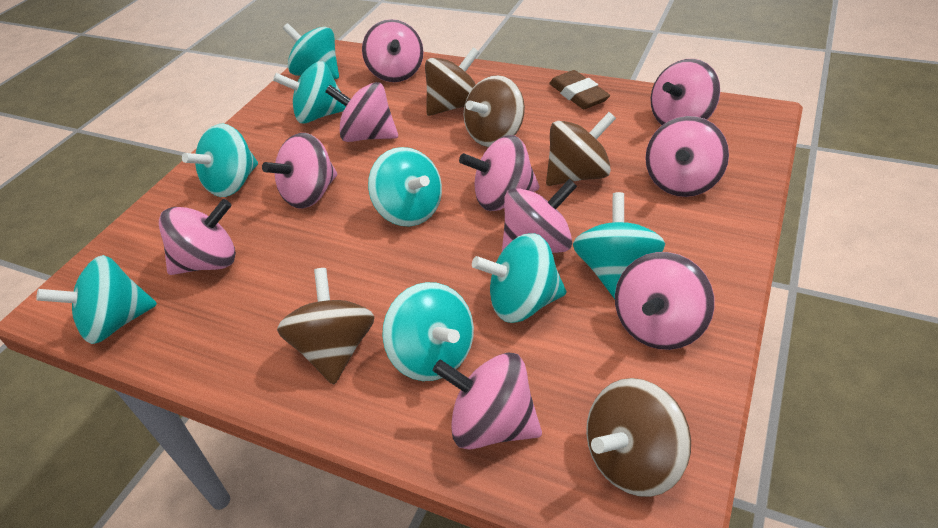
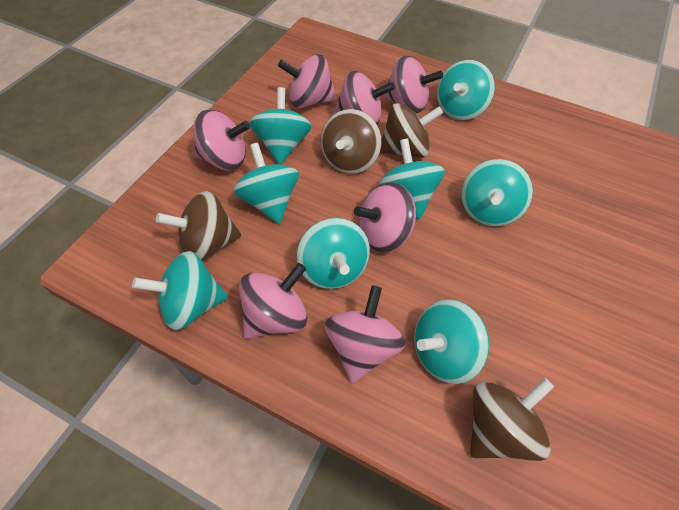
brown eraser: [549,70,610,109] = 1 -> none = 0
brown spinning top: [277,268,375,385] [425,47,480,116] [464,75,525,147] [546,112,616,186] [586,378,691,497] = 5 -> [156,191,241,261] [321,109,382,174] [380,103,443,158] [470,378,554,461] = 4
pink spinning top: [159,199,236,275] [262,133,337,209] [325,82,398,142] [362,19,424,82] [433,352,542,450] [459,135,540,211] [502,179,577,253] [615,252,715,350] [645,116,729,197] [651,59,720,125] = 10 -> [193,110,250,170] [239,263,308,339] [278,54,337,108] [325,285,406,383] [333,71,395,125] [354,182,416,253] [382,55,443,114] = 7

